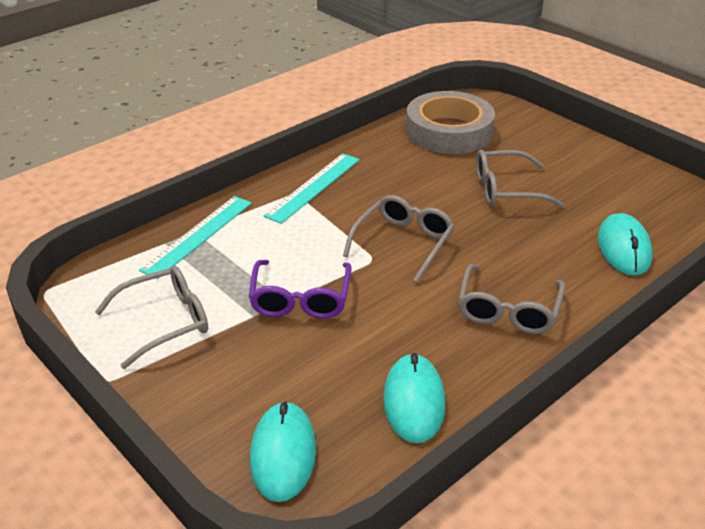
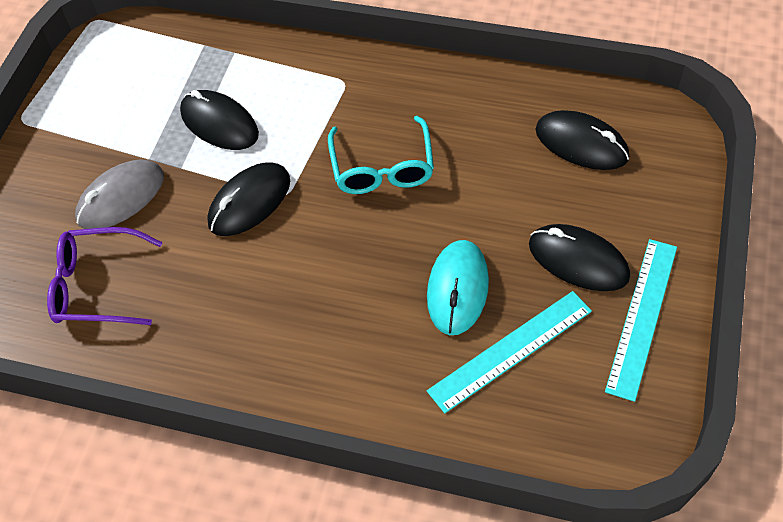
black mouse: none = 0 -> [180,90,259,150] [208,162,290,236] [529,224,630,291] [535,110,629,170] = 4
grey glasses: [95,266,208,369] [343,195,455,283] [458,264,565,334] [476,150,564,208] = 4 -> none = 0
grey mouse: none = 0 -> [75,159,164,229] = 1
grey tape: [406,91,495,154] = 1 -> none = 0
turquoise glasses: none = 0 -> [328,116,434,194] = 1
turquoise mouse: [250,401,316,502] [383,353,445,443] [598,213,652,276] = 3 -> [427,240,489,335] = 1

